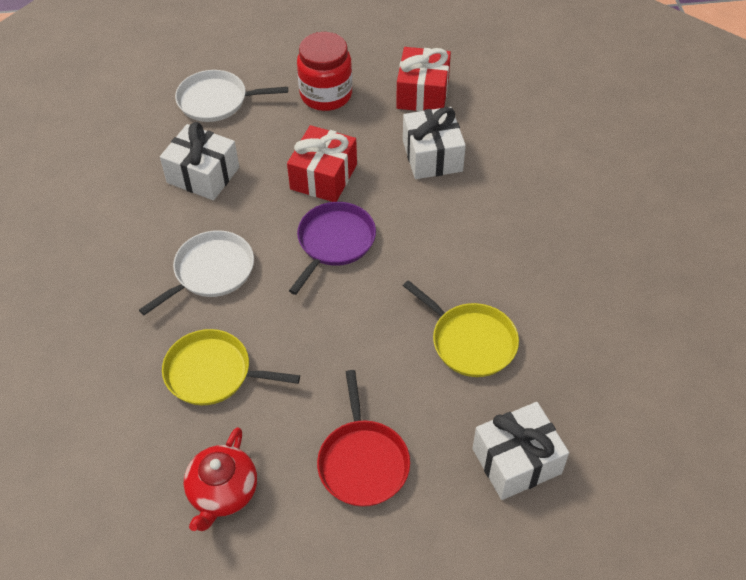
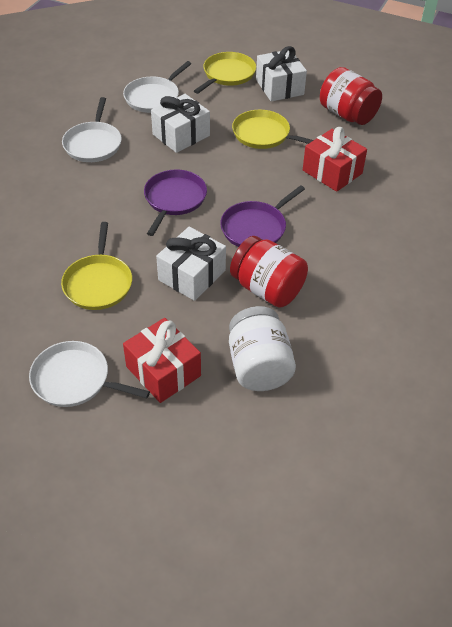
purple pan: [289,202,376,295] = 1 -> [144,169,207,236] [220,185,305,247] = 2
red jar: [297,32,352,111] = 1 -> [230,236,308,308] [320,67,382,125] = 2
red pan: [317,370,410,507] = 1 -> none = 0
red teapot: [183,427,257,531] = 1 -> none = 0
white jar: none = 0 -> [229,306,296,391] = 1
white pan: [139,230,254,315] [175,70,288,122] = 2 -> [29,341,150,407] [62,97,122,162] [123,61,191,113] = 3
yellow pan: [162,329,300,405] [403,280,519,377] = 2 -> [61,222,132,310] [194,52,256,94] [232,110,313,149] = 3

